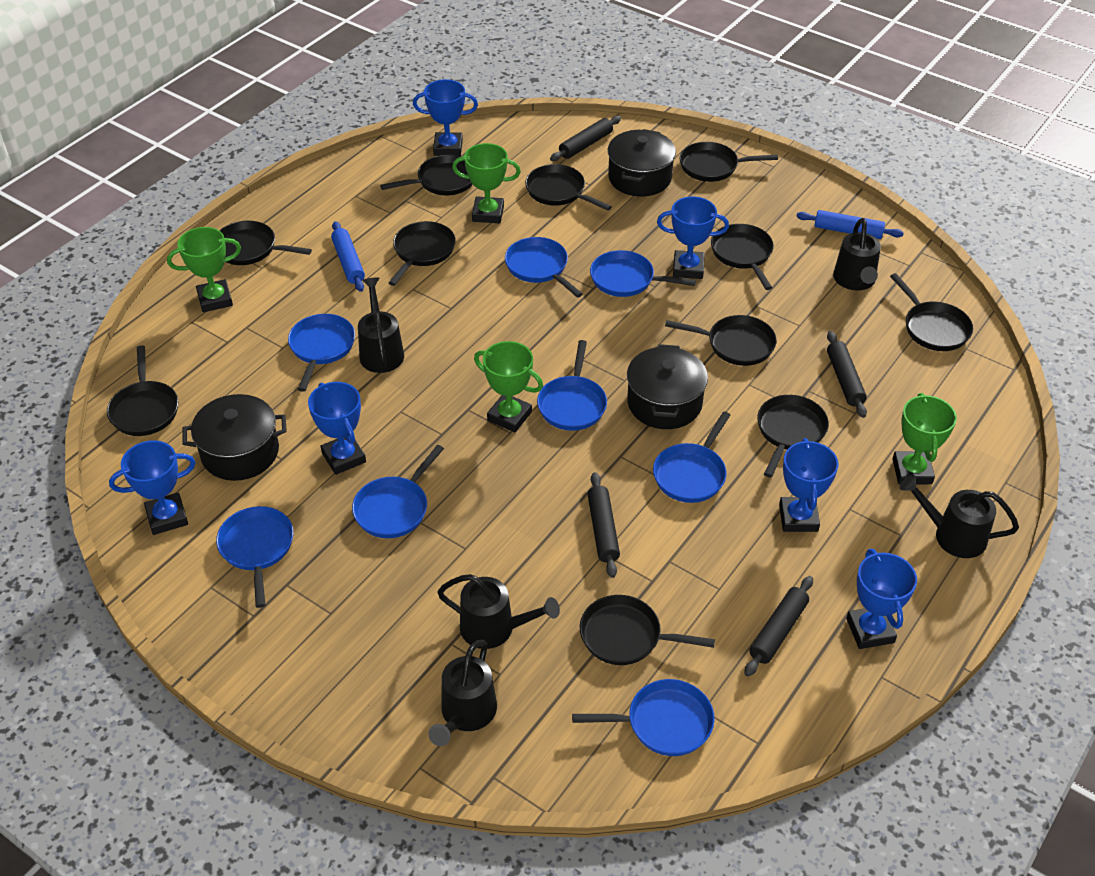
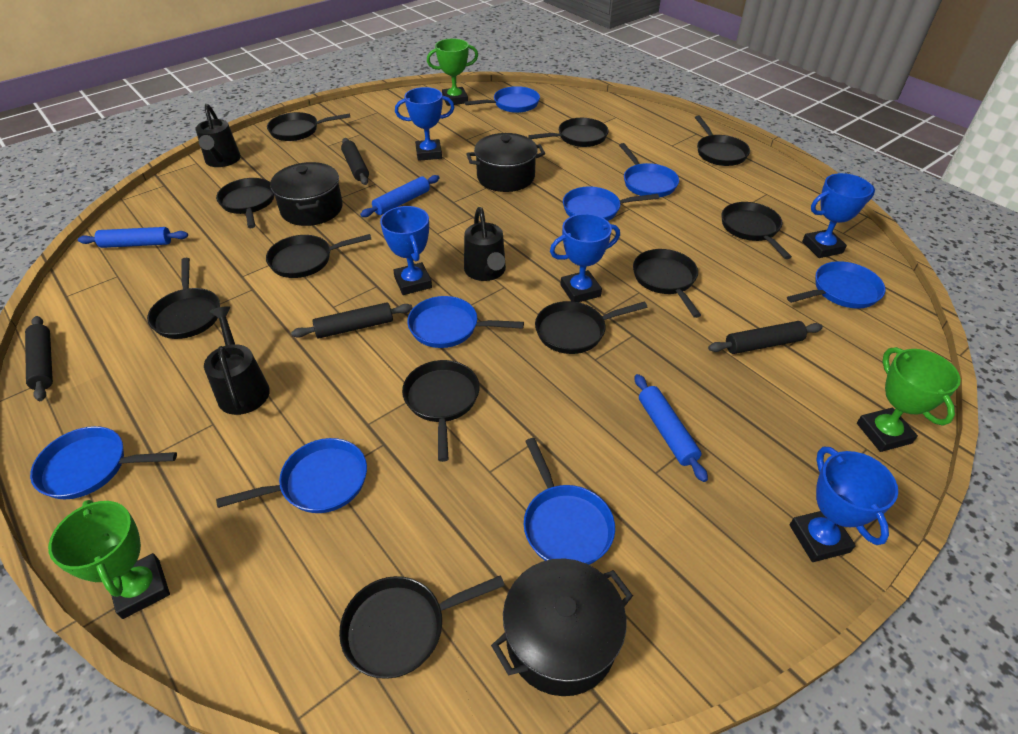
black watering can: [358,278,404,373] [428,640,497,746] [437,574,560,649] [833,218,881,291] [900,475,1019,558] = 5 -> [195,104,241,167] [204,306,270,415] [464,207,506,281] = 3
blue rolling pin: [331,221,365,292] [796,210,904,239] = 2 -> [78,227,188,248] [360,175,440,217] [635,374,708,482] = 3
blue trophy: [109,440,196,535] [308,382,366,475] [413,79,478,156] [657,197,729,279] [779,438,838,532] [846,549,917,649] = 6 -> [380,206,432,295] [395,87,455,161] [550,214,620,302] [790,447,898,562] [802,173,875,258] = 5
green trophy: [167,227,241,312] [452,143,521,224] [474,341,543,433] [892,393,957,484] = 4 -> [48,500,170,619] [427,39,478,106] [857,347,961,452] = 3

